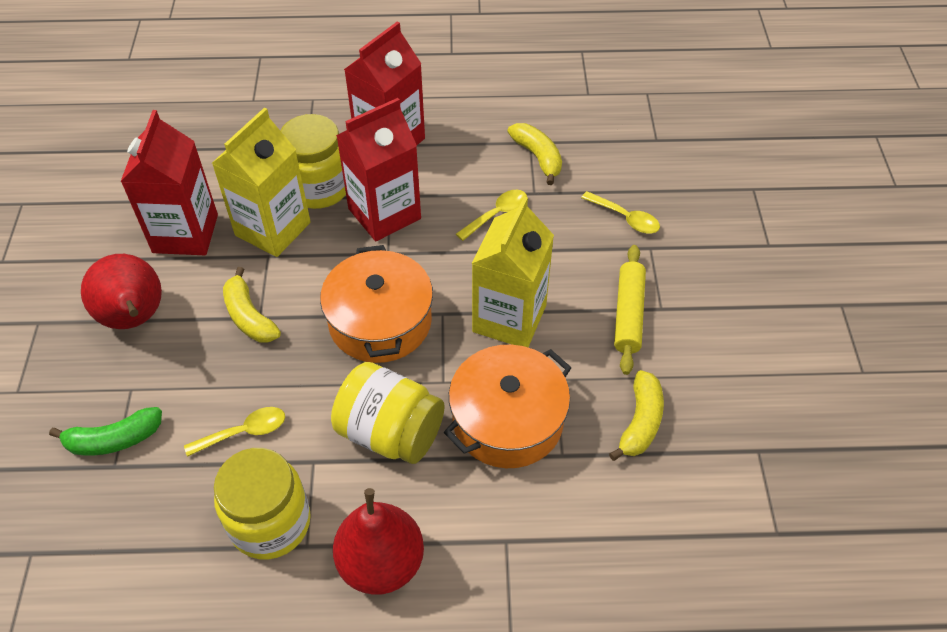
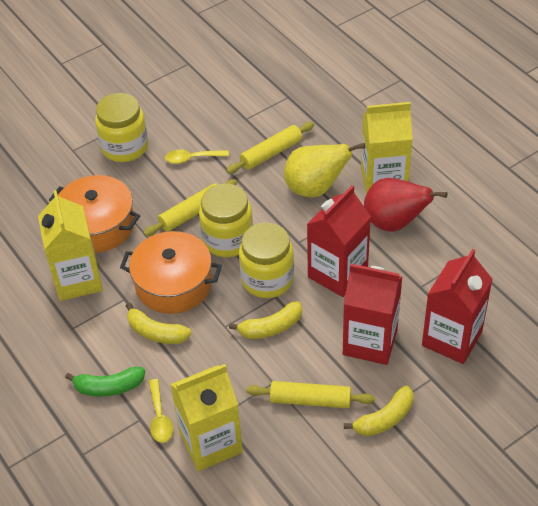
red pear: [81,254,162,329] [333,488,424,595] = 2 -> [364,178,447,232] = 1
yellow carton: [212,108,311,257] [471,197,554,347] = 2 -> [38,190,103,301] [170,364,243,471] [361,102,413,194] = 3
yellow pear: none = 0 -> [284,143,365,197] = 1
yellow rolling pin: [614,245,646,375] = 1 -> [144,179,237,236] [226,122,314,174] [246,381,375,408] = 3
yellow spoon: [184,407,285,457] [456,190,527,241] [581,191,660,234] = 3 -> [148,379,173,443] [165,150,229,164] = 2

